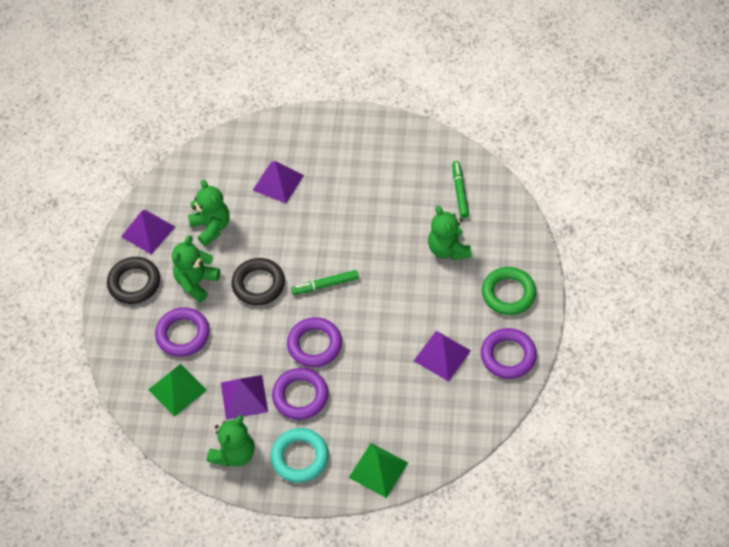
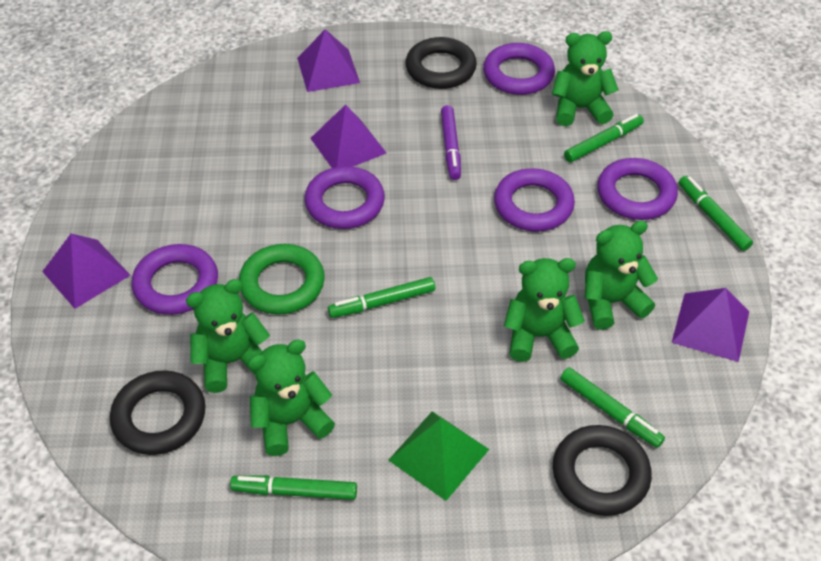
black ring: [107,257,160,304] [231,258,285,306] = 2 -> [110,370,206,455] [405,37,477,89] [553,425,652,516] = 3
green marker: [291,270,359,295] [452,161,469,218] = 2 -> [230,475,357,500] [328,277,435,318] [560,367,665,448] [564,114,644,162] [679,176,753,251] = 5
green pyramid: [148,364,207,417] [349,443,408,498] = 2 -> [388,411,489,501] = 1
green teddy bear: [172,235,220,302] [188,180,229,246] [207,415,254,467] [428,206,472,260] = 4 -> [186,279,270,393] [248,339,335,456] [504,258,585,362] [552,31,619,126] [585,221,658,330] = 5
purple marker: none = 0 -> [441,105,461,180] = 1
purple ring: [155,307,210,357] [272,368,328,420] [287,317,342,367] [481,328,537,379] = 4 -> [132,244,218,315] [305,166,385,229] [483,43,555,95] [494,168,575,231] [597,158,678,220] = 5
turquoise ring: [271,428,329,483] = 1 -> none = 0

